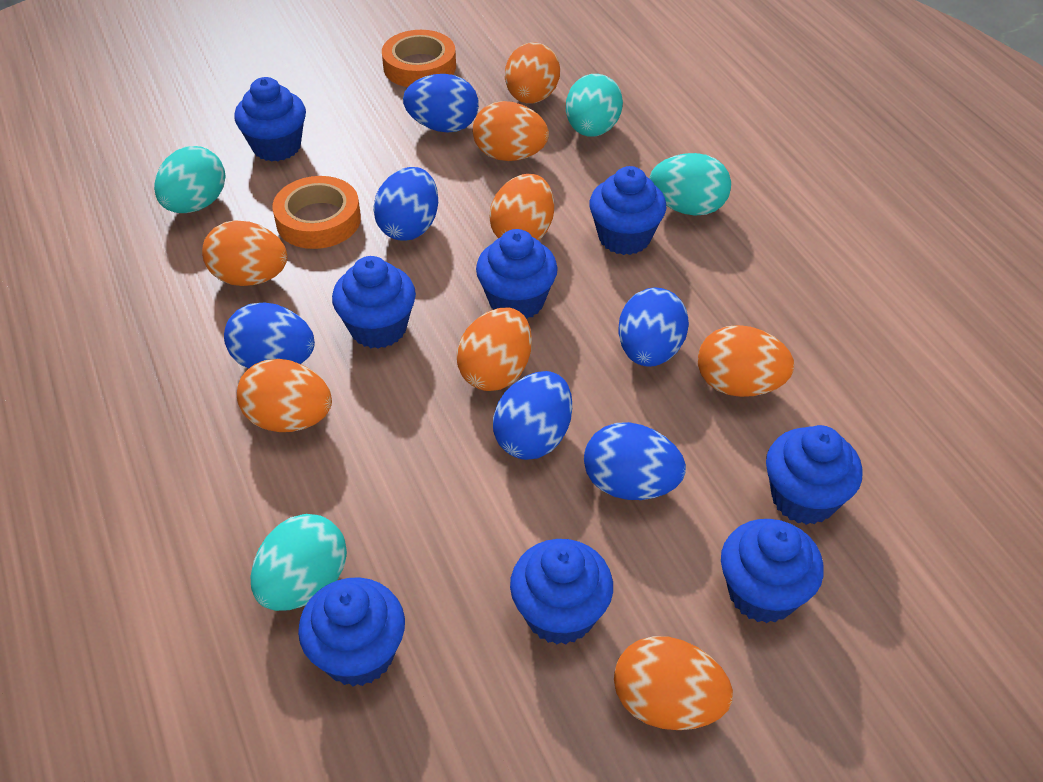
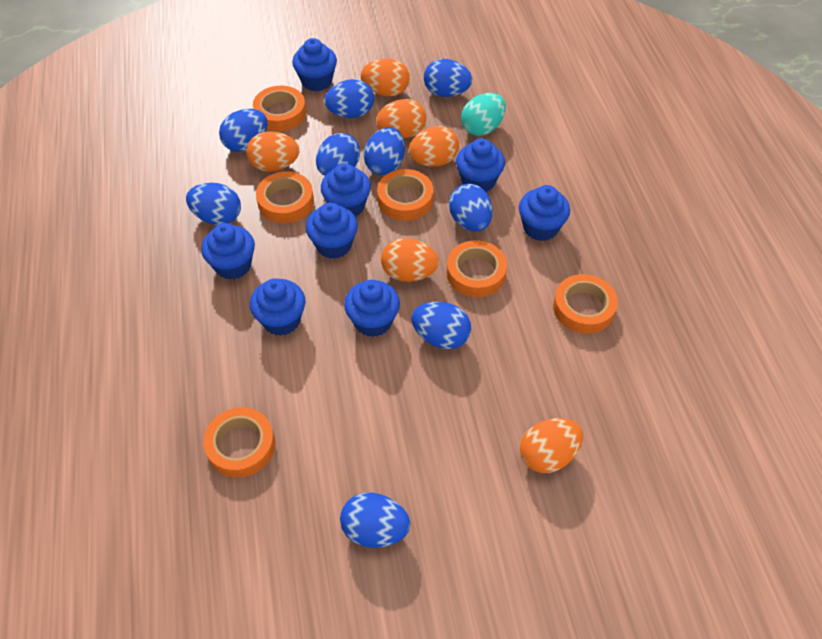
blue egg: [224,303,315,369] [373,167,438,241] [403,74,479,133] [493,371,572,460] [584,422,686,500] [618,287,689,367] = 6 -> [186,183,241,225] [219,109,268,152] [316,133,360,176] [324,79,374,118] [340,492,410,548] [364,127,405,175] [411,302,471,349] [424,59,472,97] [449,183,493,232] = 9
orange egg: [202,220,287,286] [237,359,332,432] [457,308,532,391] [473,101,549,161] [489,174,554,241] [505,43,560,104] [614,636,733,730] [698,325,794,397] = 8 -> [246,131,299,172] [361,58,410,96] [376,99,426,138] [381,238,439,282] [408,126,459,167] [520,418,583,473] = 6
orange tape: [272,176,361,249] [382,30,456,87] = 2 -> [203,407,275,478] [253,86,306,131] [256,171,314,223] [377,169,433,221] [447,240,507,297] [553,274,618,334] = 6
turquoise egg: [154,146,226,213] [250,514,347,611] [566,74,623,137] [649,153,731,216] = 4 -> [461,93,506,136] = 1

